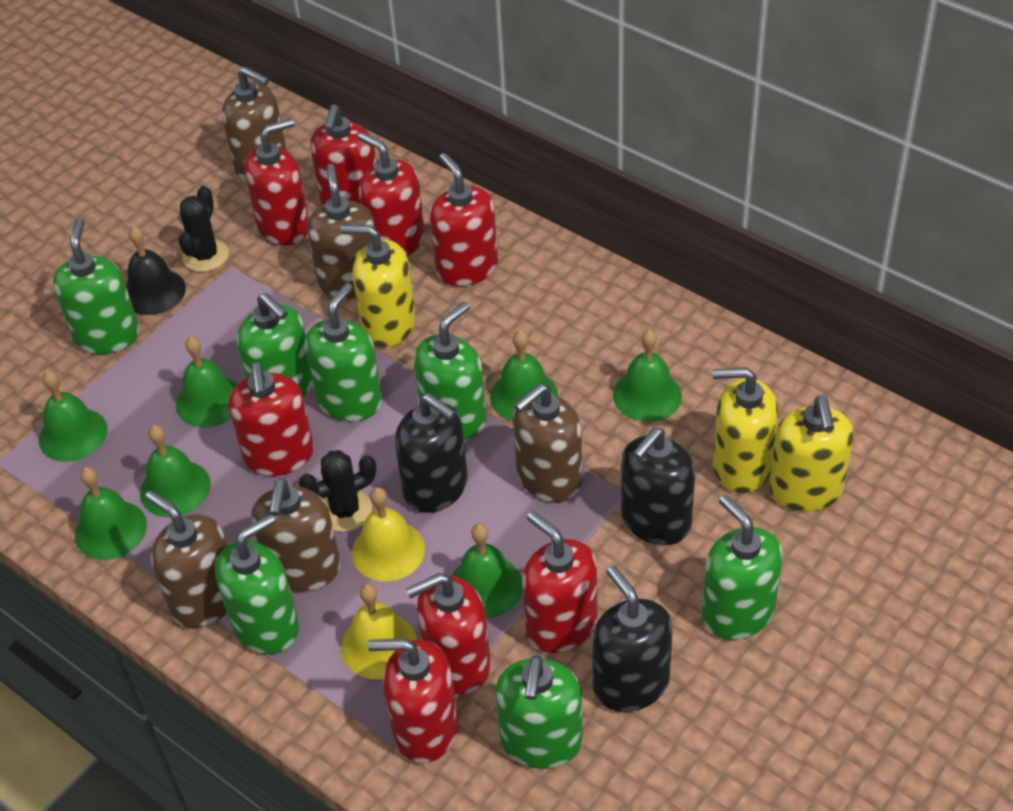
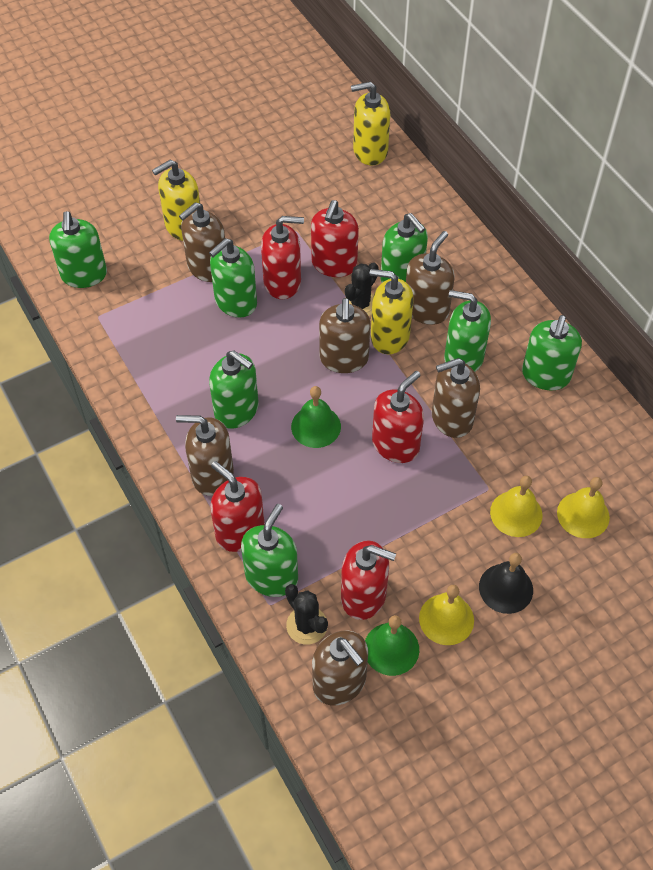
black soap dispenser: [395,393,468,513] [592,566,673,712] [621,428,695,545] = 3 -> none = 0
brown soap dispenser: [145,491,227,628] [222,67,287,181] [251,478,340,592] [307,164,375,298] [513,384,582,502] = 5 -> [176,415,234,496] [179,202,225,282] [312,631,368,706] [319,298,371,373] [406,231,455,325] [432,358,480,438] = 6
green bell: [39,371,108,462] [75,467,147,560] [140,425,211,517] [176,336,238,428] [452,524,523,619] [490,330,558,421] [613,329,682,422] = 7 -> [291,386,341,448] [365,615,419,676] = 2
red soap dispenser: [229,363,314,476] [244,118,309,246] [310,105,376,205] [358,132,425,256] [368,638,458,763] [406,573,491,694] [430,153,498,286] [522,511,597,653] = 8 -> [210,461,265,552] [261,216,304,299] [311,200,359,277] [341,541,396,620] [372,371,424,463] = 5
yellow bell: [341,584,417,679] [352,487,425,582] = 2 -> [419,585,474,645] [490,476,543,537] [557,477,610,538] = 3

